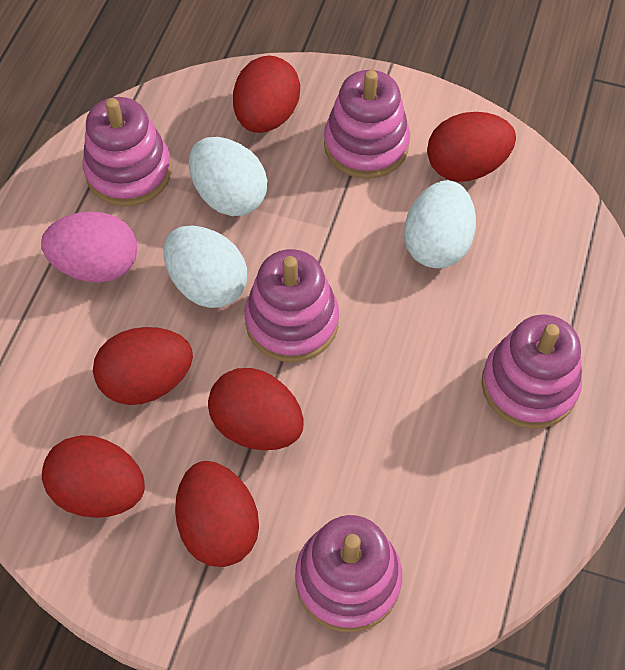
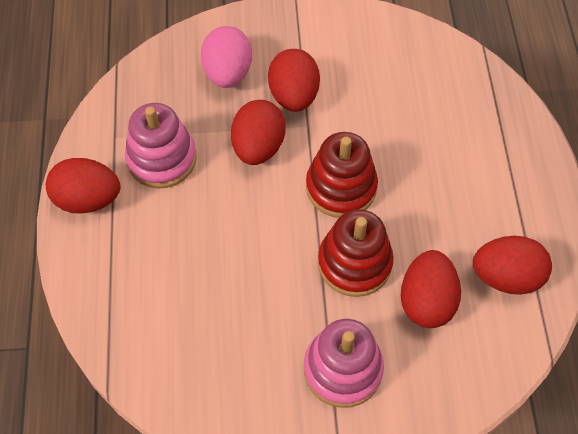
pink stacking toy: [83,97,172,206] [245,249,339,362] [295,515,402,632] [324,70,410,179] [482,315,582,429] = 5 -> [125,103,197,188] [304,319,384,408] = 2
red egg: [42,435,145,518] [93,327,193,405] [175,461,259,567] [208,368,304,450] [233,56,300,133] [427,112,516,182] = 6 -> [46,158,120,214] [231,100,286,165] [268,49,320,112] [401,250,461,328] [473,236,552,295] = 5
red stacking toy: none = 0 -> [306,132,378,218] [318,209,394,297] = 2
white egg: [164,225,247,308] [189,137,267,216] [404,181,476,268] = 3 -> none = 0

